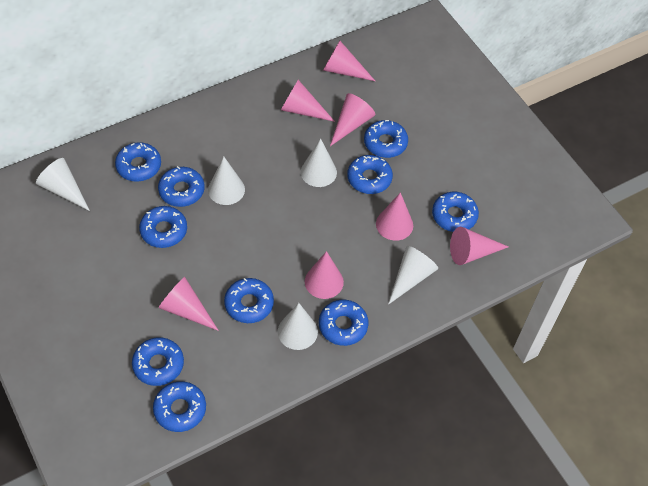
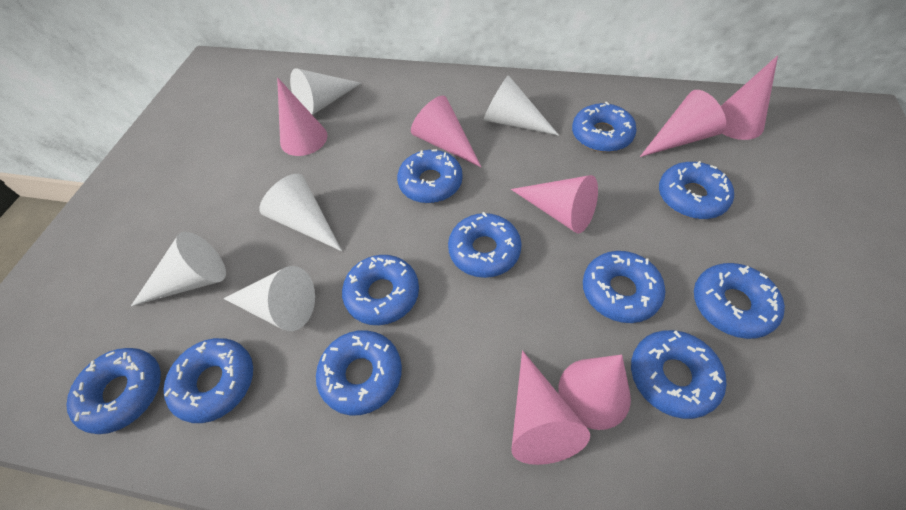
blue donut: [115,142,161,182] [132,337,184,386] [139,206,187,248] [153,381,206,432] [158,166,205,207] [224,278,274,323] [319,300,368,346] [347,155,393,194] [364,120,408,158] [432,192,479,232] = 10 -> [66,348,161,434] [164,338,253,423] [316,330,402,415] [342,255,419,325] [397,149,463,203] [448,212,522,278] [572,102,637,152] [583,251,665,323] [631,330,726,419] [659,161,734,219] [694,263,785,339] = 11

